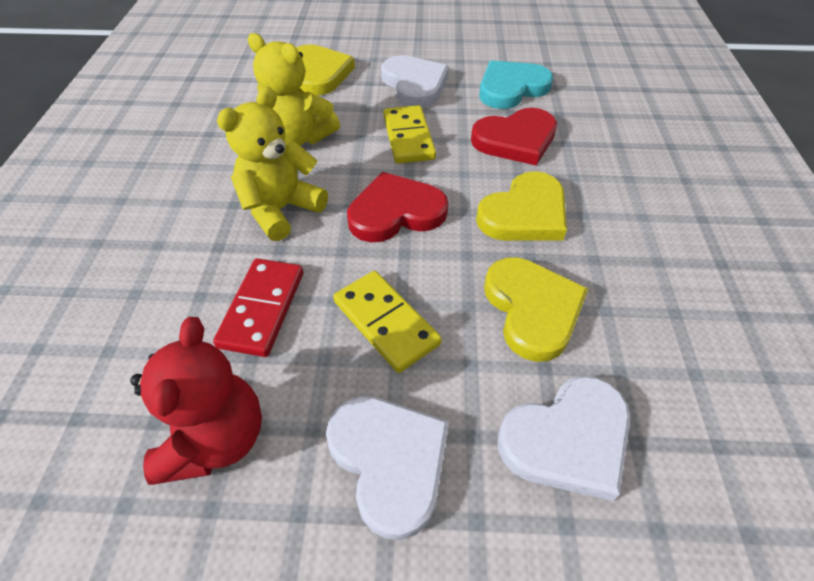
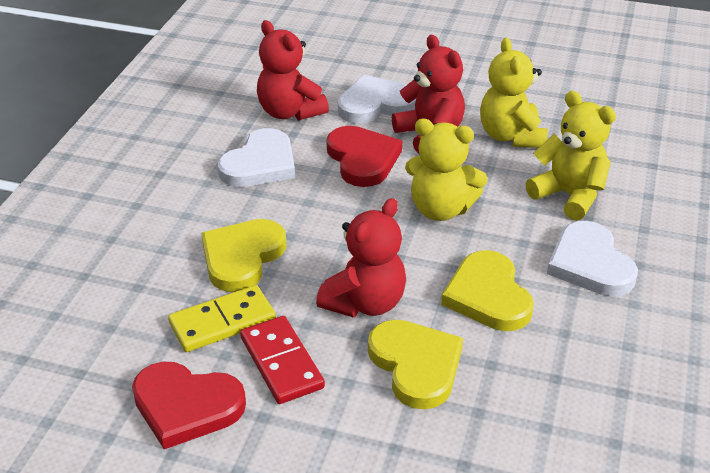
red teddy bear: [130,317,262,485] = 1 -> [257,20,329,120] [316,198,406,317] [392,35,465,154] = 3
turquoise heart: [479,60,553,109] = 1 -> none = 0
yellow domino: [333,271,442,373] [383,105,436,164] = 2 -> [168,285,276,352] = 1
yellow teddy bear: [217,87,328,241] [248,33,340,145] = 2 -> [405,118,488,221] [480,38,547,148] [526,91,616,221] = 3

